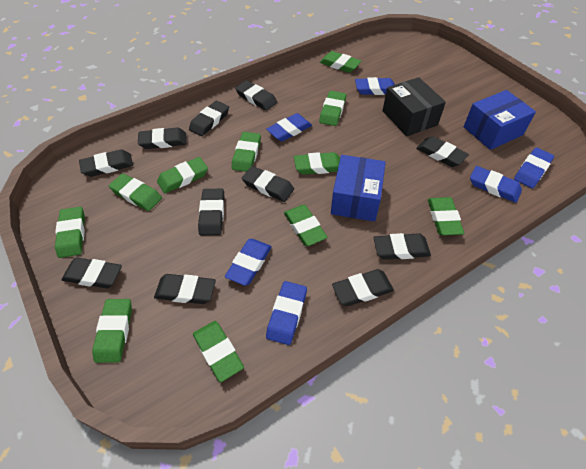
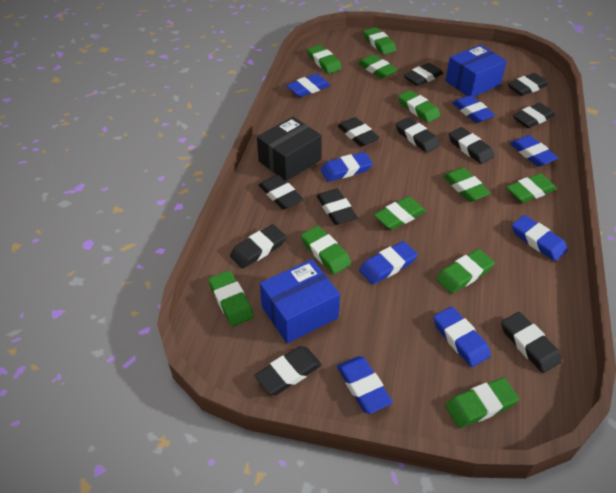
blue eraser: [225,239,272,286] [266,113,312,142] [266,281,307,345] [355,77,395,95] [470,166,522,203] [514,148,554,188] = 6 -> [286,74,330,97] [320,152,373,182] [337,356,393,414] [359,241,418,284] [433,307,491,367] [453,95,495,123] [510,135,558,166] [512,215,568,261] = 8

